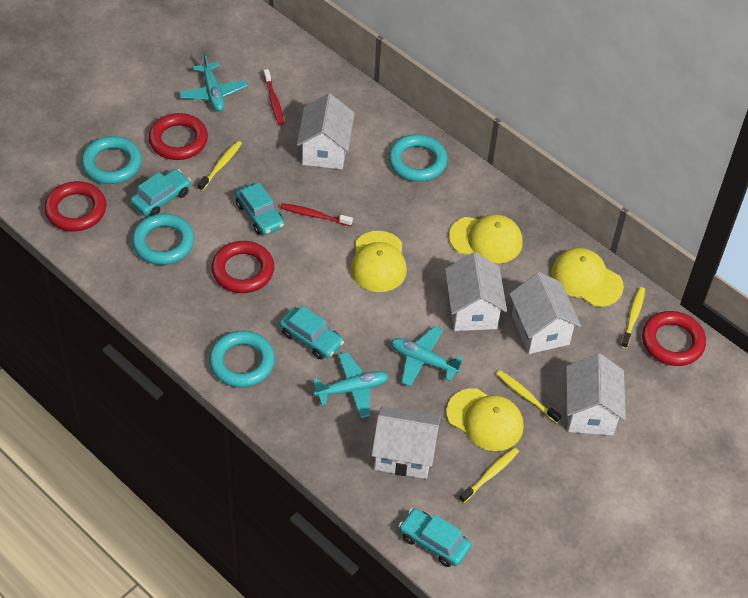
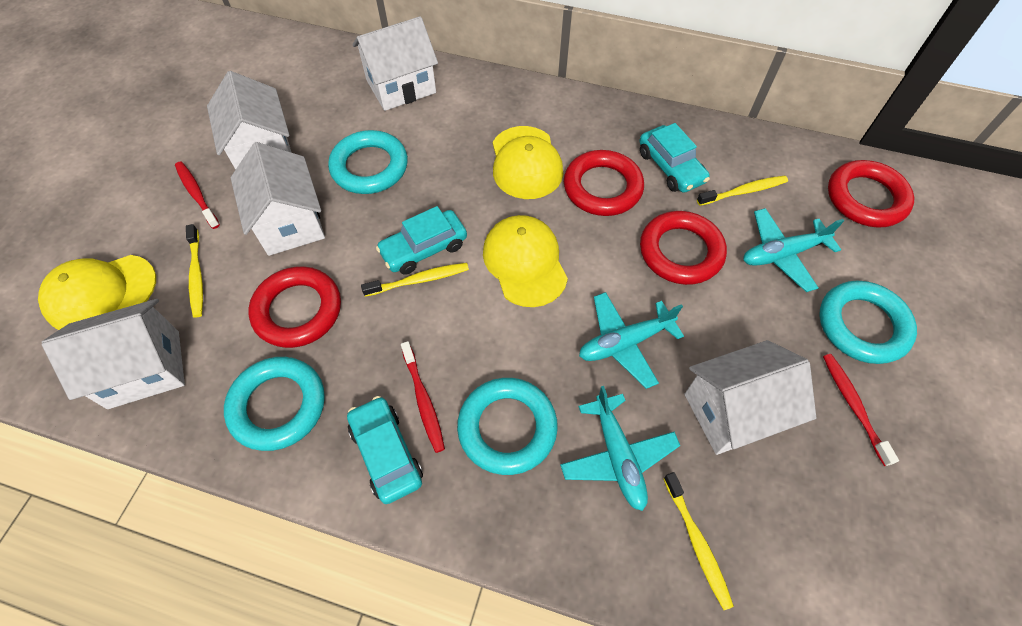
red toothbrush: [264,69,284,125] [280,203,353,226] = 2 -> [175,162,220,229] [401,341,445,453] [823,354,899,466] = 3
turquoise car: [130,169,191,216] [235,183,284,235] [280,306,344,359] [399,508,471,567] = 4 -> [347,396,423,504] [376,206,467,275] [639,123,710,193] = 3
yellow cap: [350,231,407,292] [446,388,524,451] [449,214,523,263] [551,248,624,307] = 4 -> [38,255,156,330] [483,215,568,307] [493,126,563,199] = 3

